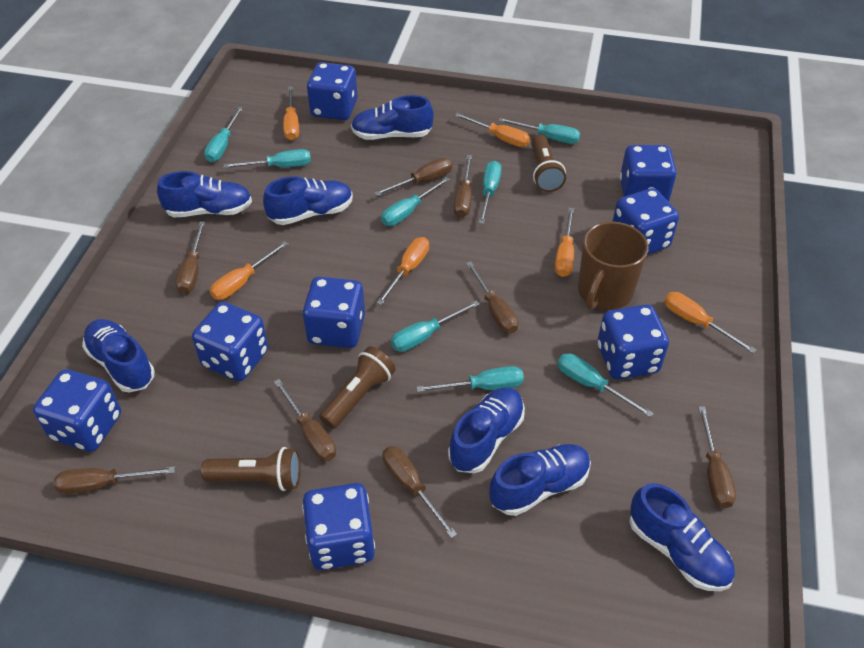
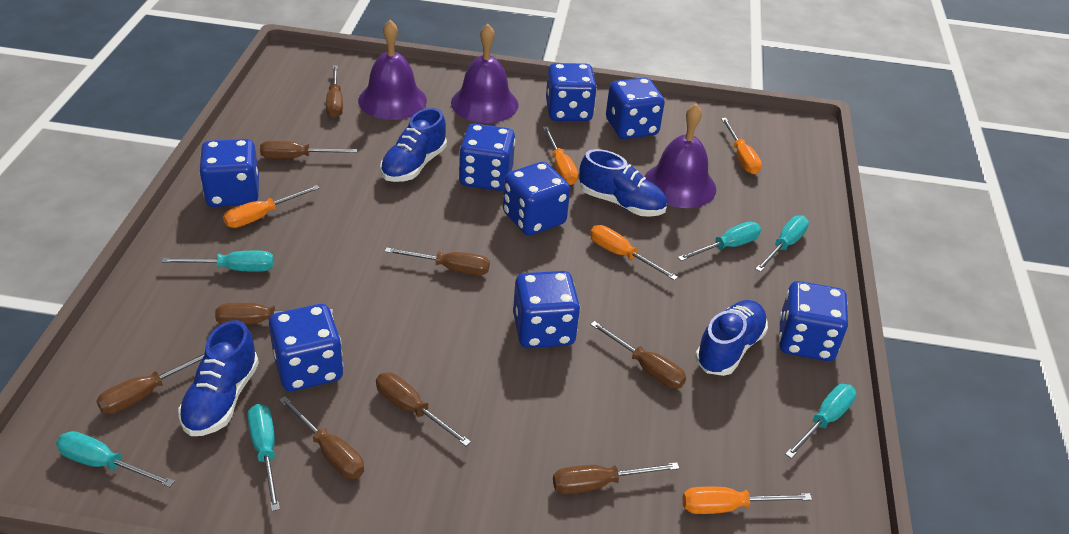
blue shoe: [82,319,155,393] [157,171,252,217] [263,176,353,225] [351,95,434,140] [448,387,525,473] [489,444,591,516] [629,483,735,591] = 7 -> [178,320,259,436] [380,108,447,182] [579,149,667,217] [695,300,768,376] = 4
brown flashlight: [201,447,301,491] [319,346,396,429] [531,134,566,192] = 3 -> none = 0
brown mug: [578,222,649,310] = 1 -> none = 0
brown screwdriver: [54,466,175,494] [175,222,205,294] [274,379,336,461] [374,158,453,196] [382,446,457,538] [454,155,472,217] [466,261,518,334] [698,406,736,508] = 8 -> [96,353,205,414] [215,303,333,325] [260,141,357,159] [279,396,364,479] [326,65,343,118] [376,372,471,446] [385,247,490,275] [553,462,679,494] [590,321,686,389] = 9
orange screwdriver: [210,241,288,300] [283,86,299,140] [377,237,429,305] [454,113,530,147] [555,208,574,277] [664,292,756,353] = 6 -> [223,185,320,228] [543,126,578,185] [590,225,678,280] [682,487,812,514] [721,118,762,174] = 5
purple bell: none = 0 -> [358,20,427,120] [451,24,519,123] [644,103,716,208] = 3
turquoise screwdriver: [204,107,243,162] [224,149,311,168] [381,177,450,226] [391,300,480,352] [416,366,524,392] [479,161,502,224] [498,118,580,144] [557,353,653,417] = 8 -> [56,431,175,487] [162,251,274,272] [247,404,280,511] [678,222,761,261] [756,215,809,272] [785,384,856,459] = 6

